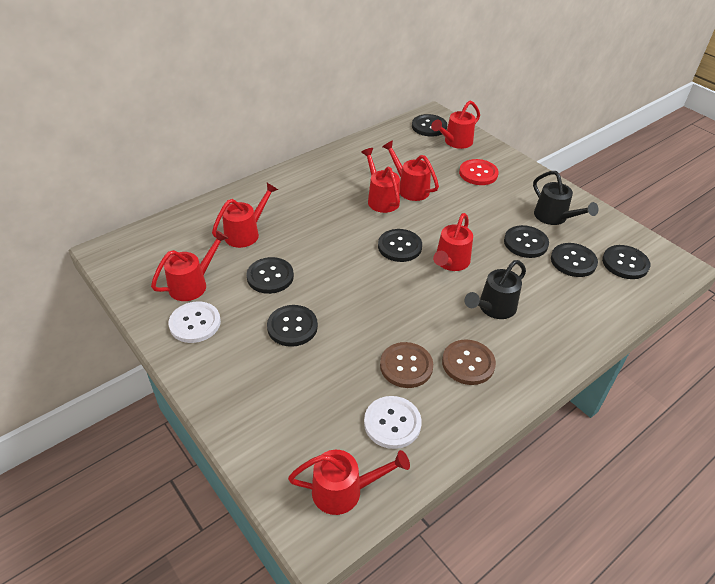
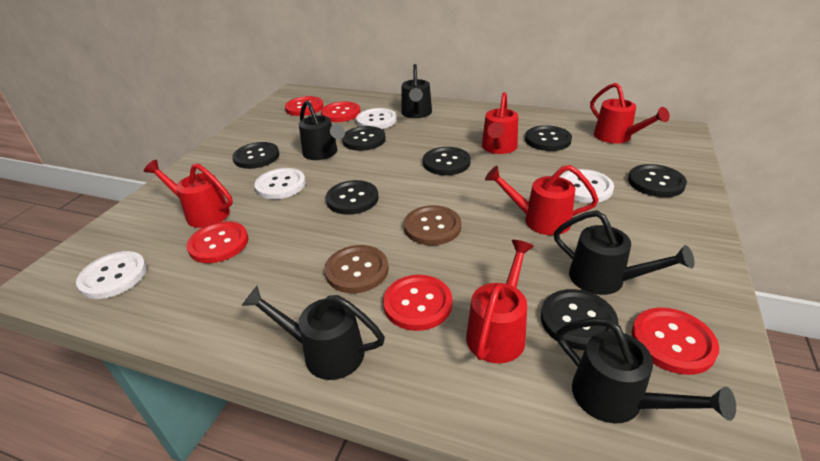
black watering can: [464,260,526,319] [533,171,598,225] = 2 -> [242,286,385,380] [299,100,345,160] [401,64,432,118] [554,210,694,295] [556,318,736,424] = 5
red button: [459,159,499,185] = 1 -> [187,221,248,263] [285,96,324,116] [321,101,361,122] [383,275,452,331] [632,308,719,375] = 5
red watering can: [151,230,228,301] [212,183,278,248] [288,450,410,515] [361,148,400,213] [382,141,439,201] [431,101,480,149] [433,213,473,271] = 7 -> [144,160,233,228] [466,240,534,363] [482,92,518,154] [485,165,599,235] [590,83,670,144] = 5
white button: [169,301,221,343] [364,396,422,449] = 2 -> [76,251,147,299] [254,168,306,199] [356,108,397,129] [560,169,614,203] = 4

